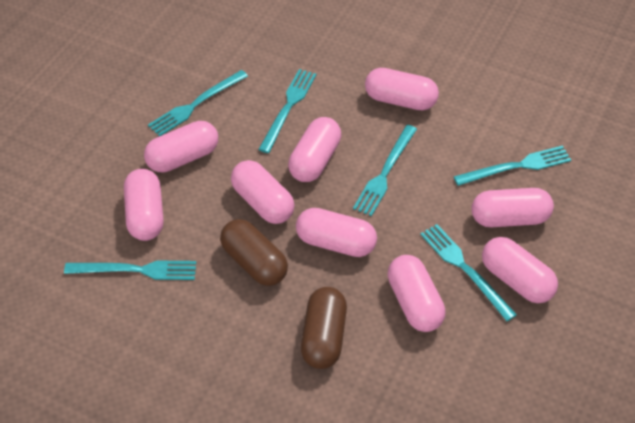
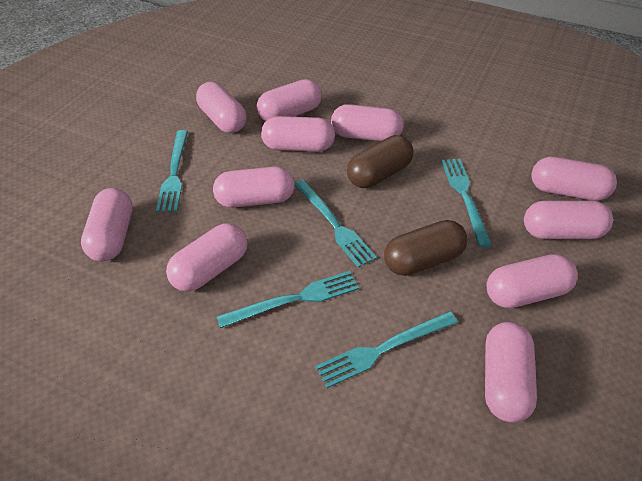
pink capsule: [124,169,164,241] [144,121,218,172] [231,160,295,224] [288,117,341,182] [296,208,377,257] [365,68,439,110] [387,255,446,332] [472,188,554,227] [482,237,558,303] = 9 -> [81,188,133,262] [166,223,247,292] [196,82,246,133] [213,166,295,208] [257,79,322,121] [261,116,335,152] [331,104,404,141] [485,322,537,422] [487,254,578,308] [524,201,613,239] [531,157,617,201] = 11
turquoise fork: [64,260,196,280] [148,70,248,136] [258,69,317,153] [353,125,417,216] [420,224,517,321] [454,146,571,186] = 6 -> [156,130,188,212] [216,271,359,328] [295,180,377,268] [315,311,458,388] [441,159,492,247] = 5

